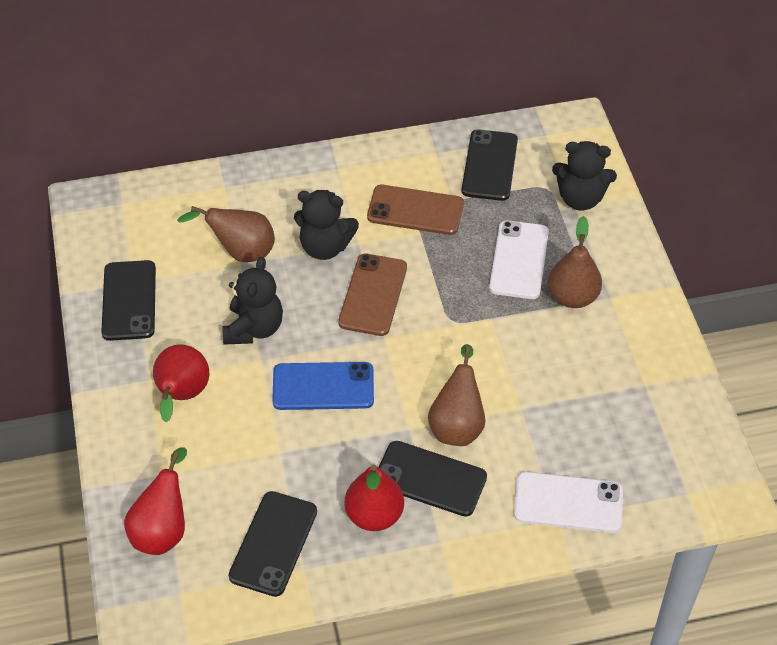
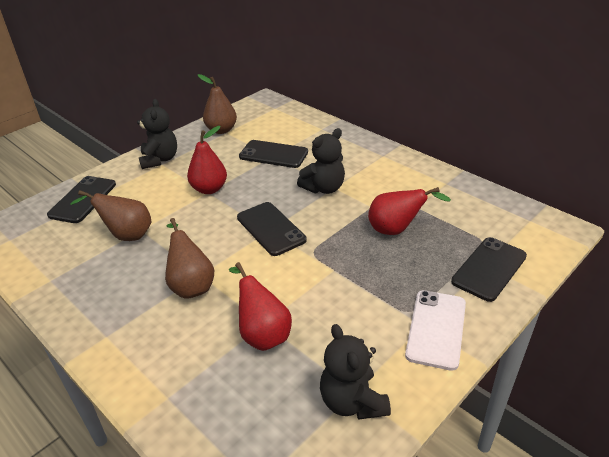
blue phone: [272,362,374,410] = 1 -> none = 0
brown phone: [338,254,407,336] [367,185,464,235] = 2 -> none = 0
white phone: [489,220,549,299] [514,472,623,533] = 2 -> [405,290,466,371] = 1

